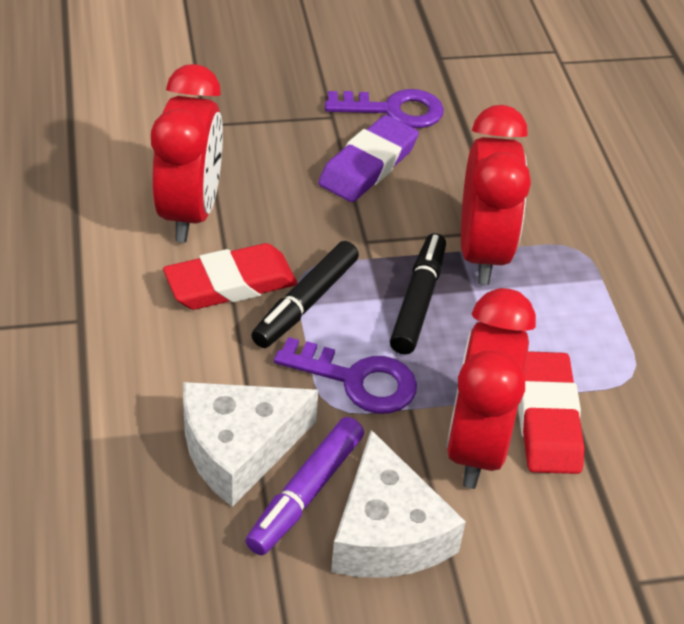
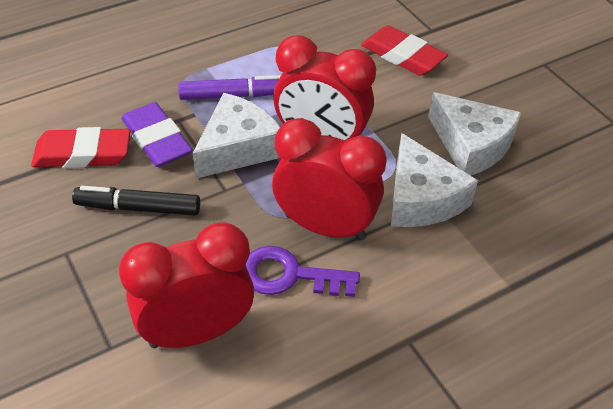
black marker: [251,241,359,348] [390,233,446,354] = 2 -> [72,186,200,216] = 1
purple key: [274,337,417,414] [325,89,444,128] = 2 -> [246,246,360,297] = 1
white cheese: [183,382,318,507] [331,430,466,578] = 2 -> [193,93,280,179] [391,133,478,227] [428,92,521,175] = 3

